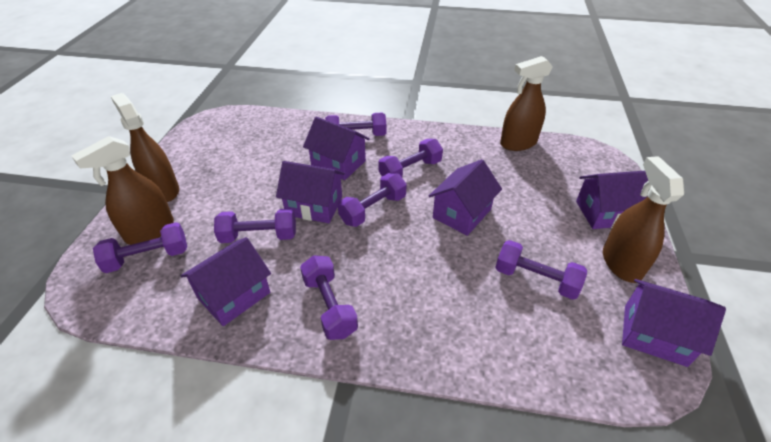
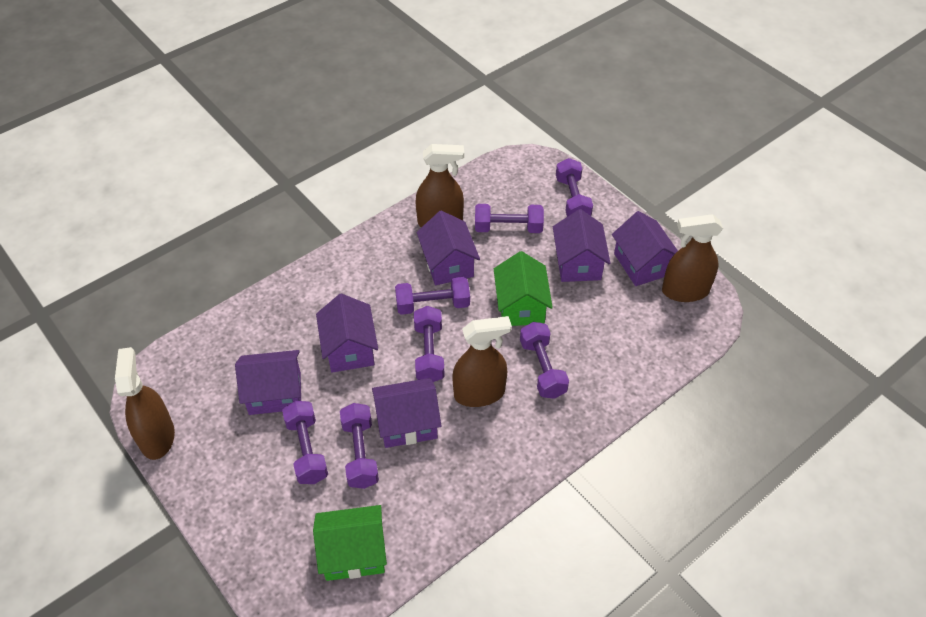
green house: none = 0 -> [313,505,387,581] [494,251,553,326] = 2

